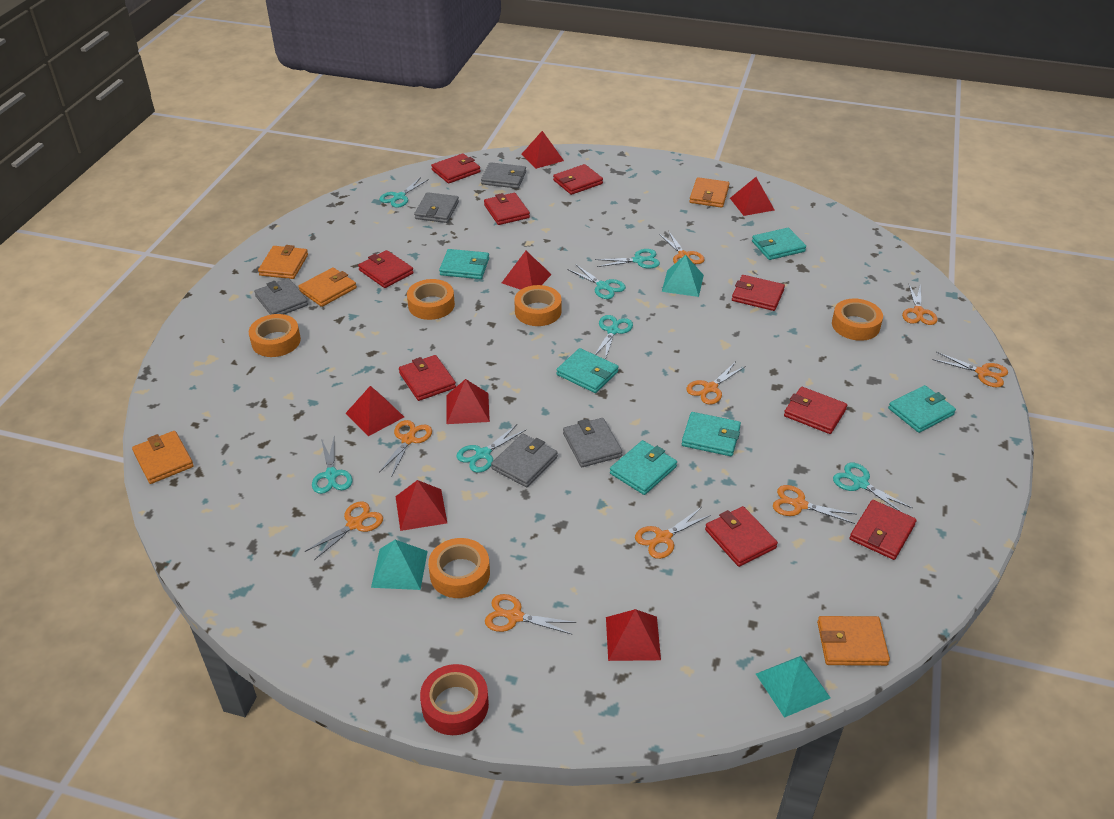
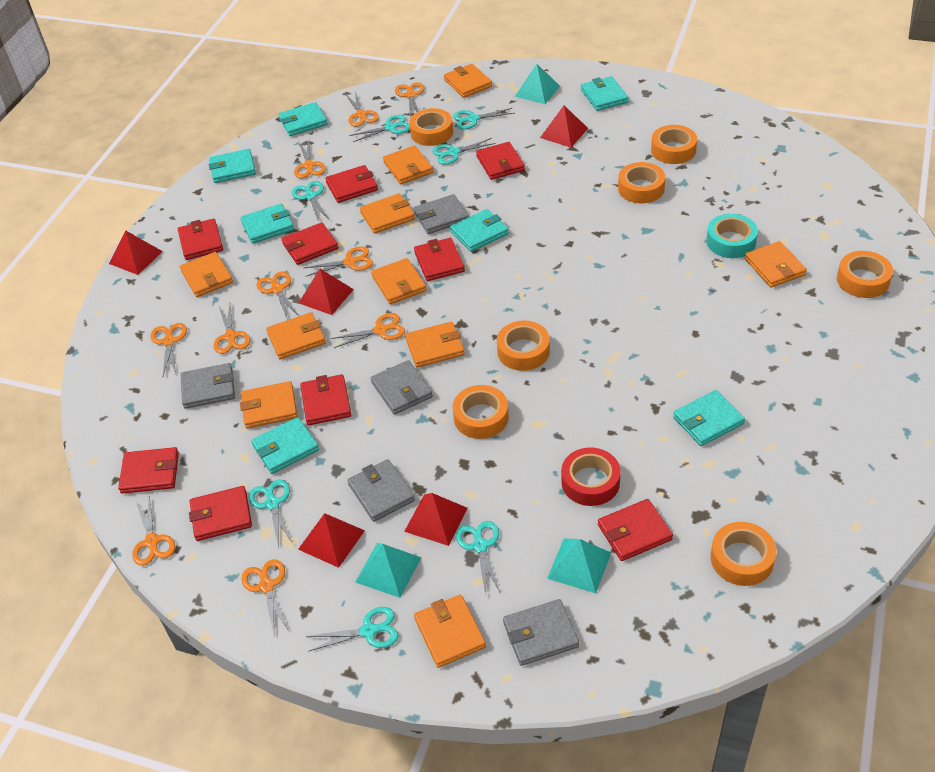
orange scissors: [305,501,383,560] [379,420,432,477] [485,594,576,635] [635,507,711,559] [659,232,705,264] [686,361,746,405] [773,485,857,524] [902,284,938,325] [933,352,1008,387] = 9 -> [132,496,175,566] [151,323,187,376] [214,304,250,354] [241,559,289,634] [256,271,299,318] [294,142,326,178] [304,246,373,277] [331,313,405,348] [346,91,379,127] [395,82,424,117] = 10
orange tape: [249,314,301,357] [407,279,455,320] [428,538,490,598] [514,285,562,326] [832,299,883,341] = 5 -> [409,108,453,146] [453,385,509,439] [497,321,550,371] [618,162,665,203] [651,125,697,164] [711,522,777,586] [837,251,893,298] = 7
orange wallet: [132,431,194,484] [258,245,308,279] [298,267,357,307] [689,177,730,208] [817,616,890,666] = 5 -> [180,252,233,297] [240,381,298,428] [266,312,326,359] [360,193,415,234] [371,258,426,304] [383,146,433,184] [405,322,465,368] [414,595,486,668] [444,64,492,98] [745,241,807,287] = 10
red pyramid: [346,386,404,436] [395,480,447,531] [446,379,490,424] [502,251,552,290] [522,131,564,169] [606,609,661,661] [730,177,774,216] = 7 -> [109,230,163,275] [298,513,365,568] [299,269,354,315] [404,493,468,546] [540,105,588,147] = 5
turquoise tape: none = 0 -> [706,214,758,258] = 1
turquoise wallet: [439,249,489,279] [556,348,619,393] [610,440,677,495] [682,412,741,456] [752,228,806,260] [888,385,956,433] = 6 -> [209,149,256,183] [240,204,294,244] [251,417,319,474] [278,102,328,136] [450,209,509,252] [581,76,629,111] [673,390,745,446] = 7

